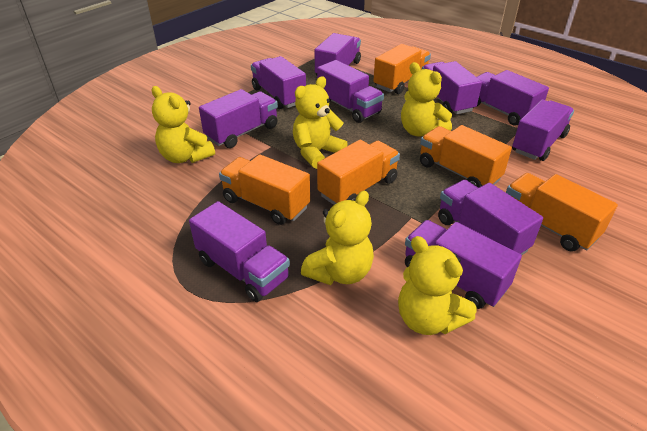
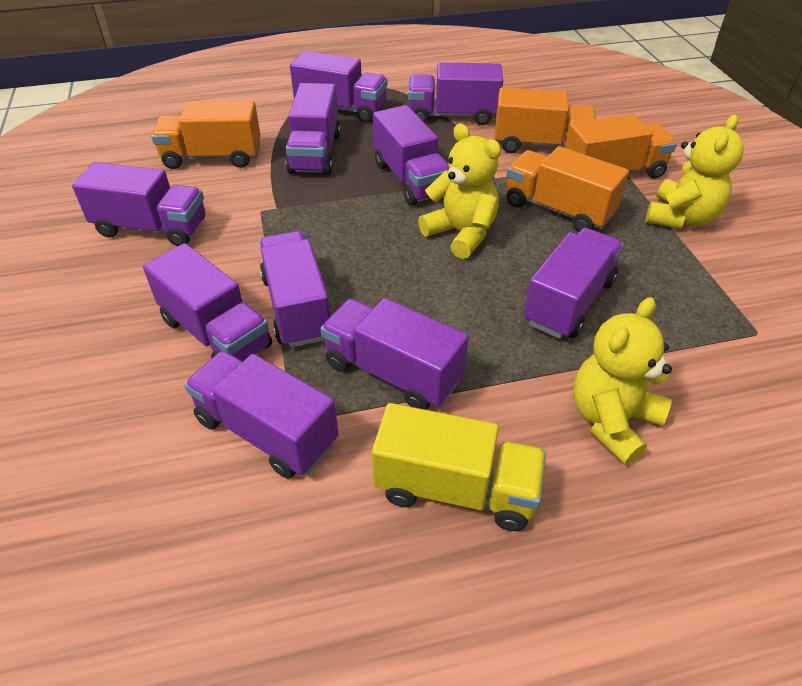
orange truck: [219,154,310,225] [317,140,400,205] [373,44,431,94] [420,125,512,188] [506,173,618,252] = 5 -> [151,101,261,169] [494,87,596,153] [506,146,629,232] [565,114,677,179] = 4
yellow teddy bear: [151,86,215,163] [293,76,348,169] [301,191,374,285] [398,236,477,335] [401,62,452,136] = 5 -> [418,124,501,259] [573,297,672,465] [646,115,744,229] = 3
yellow truck: none = 0 -> [372,403,546,531] = 1

